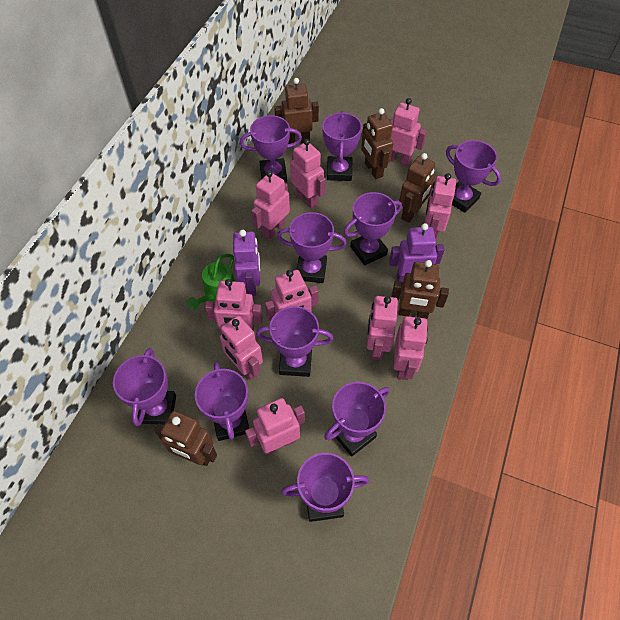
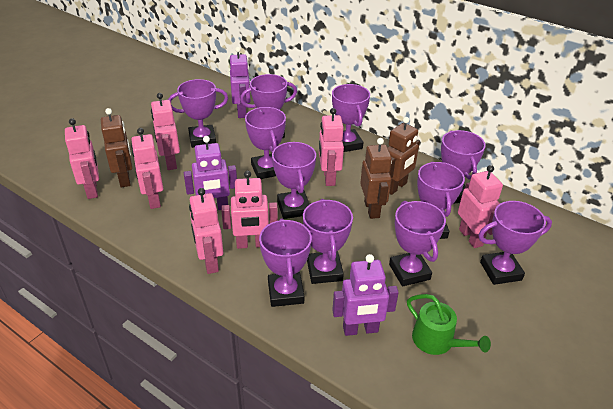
brown robot: [154,411,217,466] [274,78,319,144] [361,108,393,179] [391,260,449,319] [399,153,435,223] = 5 -> [101,108,132,188] [360,138,392,219] [387,117,420,195] = 3
pink robot: [205,279,263,331] [218,316,263,380] [245,398,305,455] [251,170,290,239] [265,270,318,321] [290,139,326,209] [367,296,398,360] [389,98,427,166] [394,316,428,380] [424,173,456,239] = 10 -> [65,118,99,199] [131,128,163,209] [151,93,180,170] [189,188,223,274] [221,171,278,249] [319,108,344,186] [458,165,503,248] = 7
purple robot: [233,230,260,296] [389,223,444,284] = 2 -> [184,136,237,210] [230,47,251,118] [332,254,399,336] = 3
purple trophy: [113,348,176,426] [195,362,249,441] [240,115,302,182] [256,306,333,377] [277,212,347,283] [281,453,369,522] [322,112,362,181] [324,382,390,457] [344,192,402,266] [446,140,501,213] = 10 -> [168,79,228,148] [240,74,297,138] [245,107,286,179] [259,218,312,307] [272,142,316,219] [303,199,353,284] [332,84,370,152] [389,201,446,287] [417,161,465,239] [441,130,486,204] [478,201,552,285] = 11

